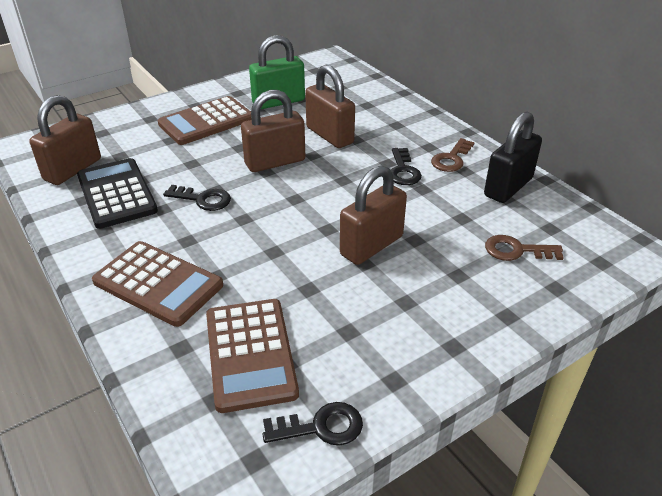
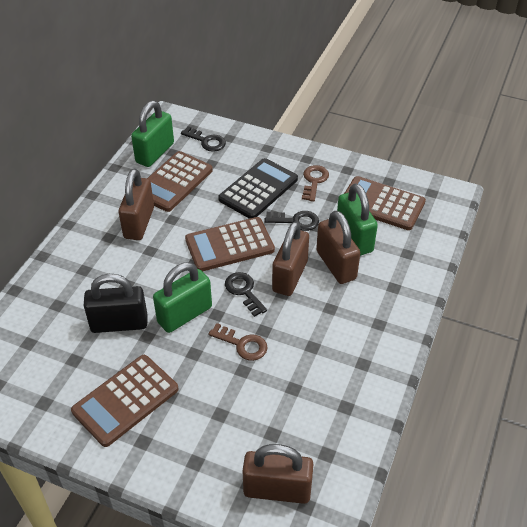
brown calculator: [92,241,223,327] [158,96,252,145] [206,299,299,413] = 3 -> [71,355,179,447] [147,151,213,212] [185,217,275,271] [344,176,426,230] = 4
green padlock: [249,35,305,109] = 1 -> [131,101,174,167] [153,262,212,333] [337,183,378,256] = 3

